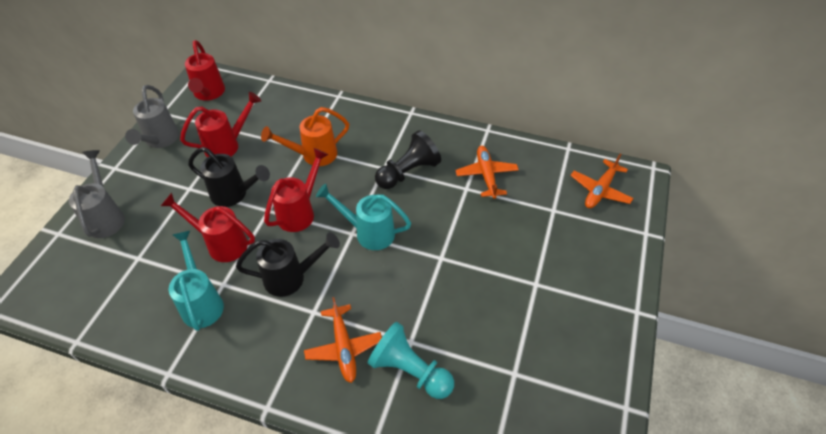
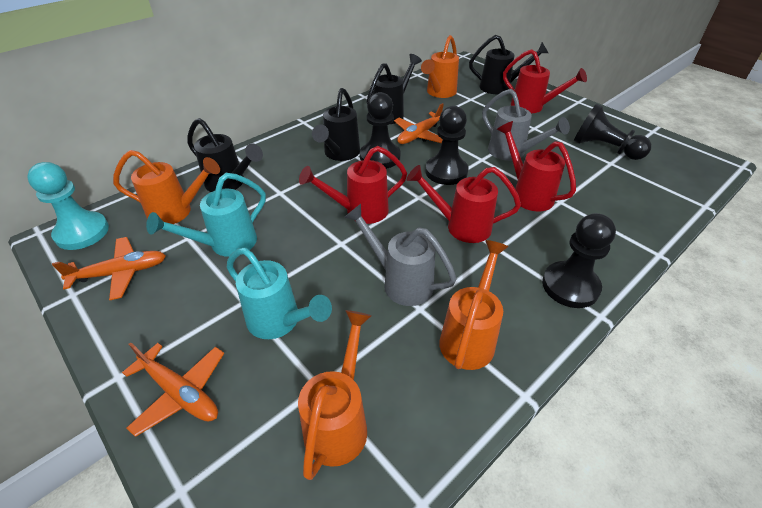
black pawn: [375,130,441,189] = 1 -> [360,92,401,169] [425,106,469,185] [542,213,616,308] [574,104,651,160] = 4
black watering can: [188,147,270,207] [236,232,340,297] = 2 -> [187,118,263,192] [312,88,360,161] [367,54,422,124] [469,35,548,94] = 4
orange watering can: [261,107,349,166] = 1 -> [113,150,220,224] [298,310,371,480] [421,35,459,98] [439,240,508,370] = 4

